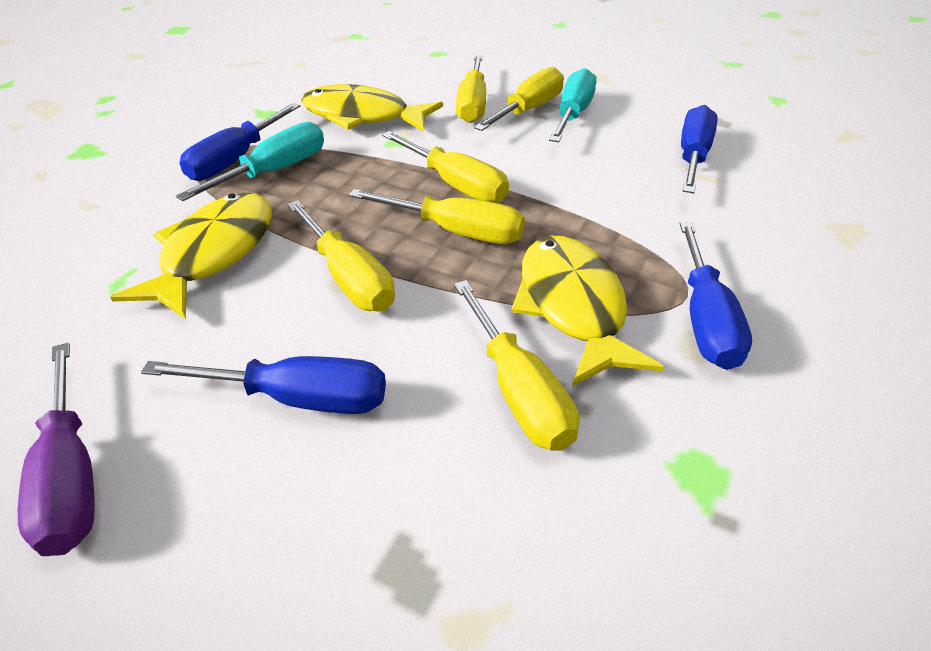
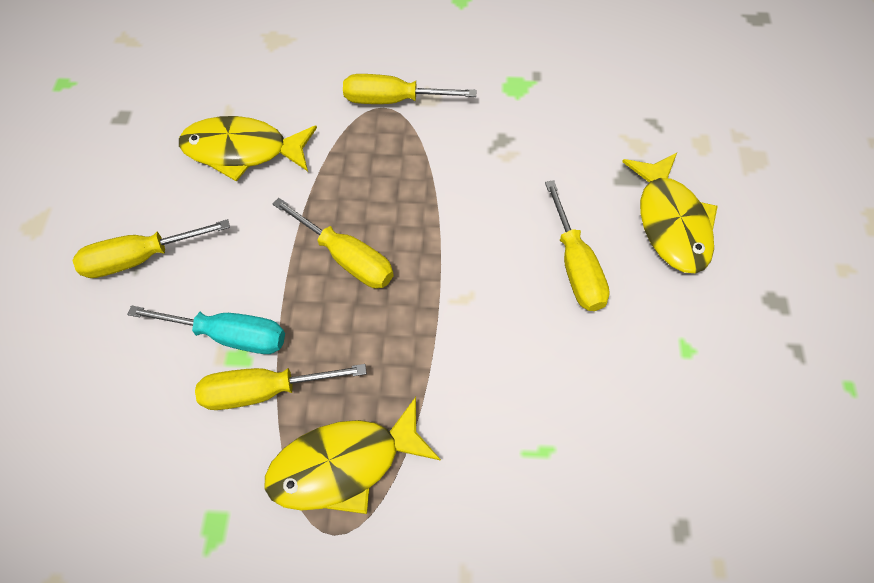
blue screwdriver: [141,356,386,414] [179,103,301,181] [680,222,752,370] [681,105,718,193] = 4 -> none = 0
purple screwdriver: [18,343,95,556] = 1 -> none = 0
turquoise screwdriver: [176,122,324,201] [549,68,597,142] = 2 -> [127,305,285,354] = 1
yellow screwdriver: [287,200,395,312] [349,189,525,244] [382,131,509,203] [454,280,579,451] [456,55,486,123] [474,67,564,131] = 6 -> [73,219,230,278] [195,364,367,410] [272,198,394,288] [343,74,476,104] [545,180,610,311] = 5

